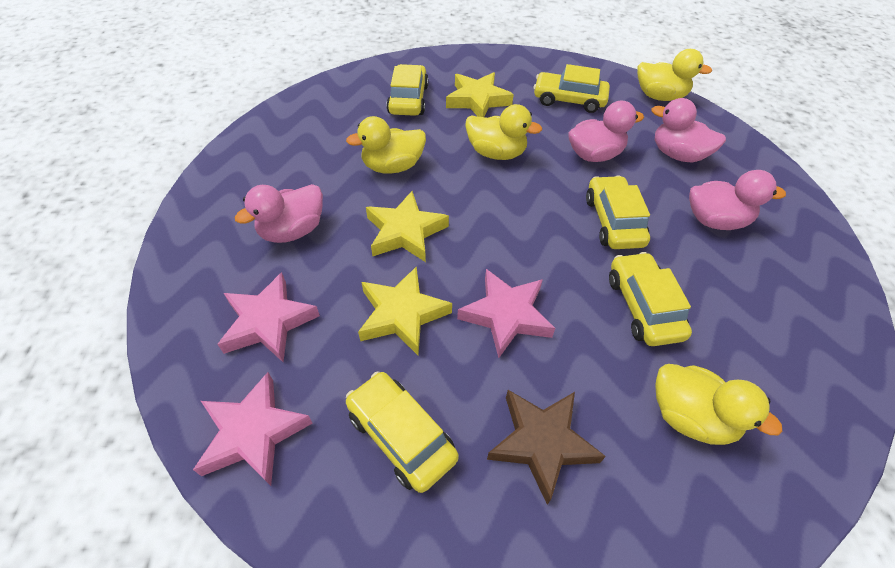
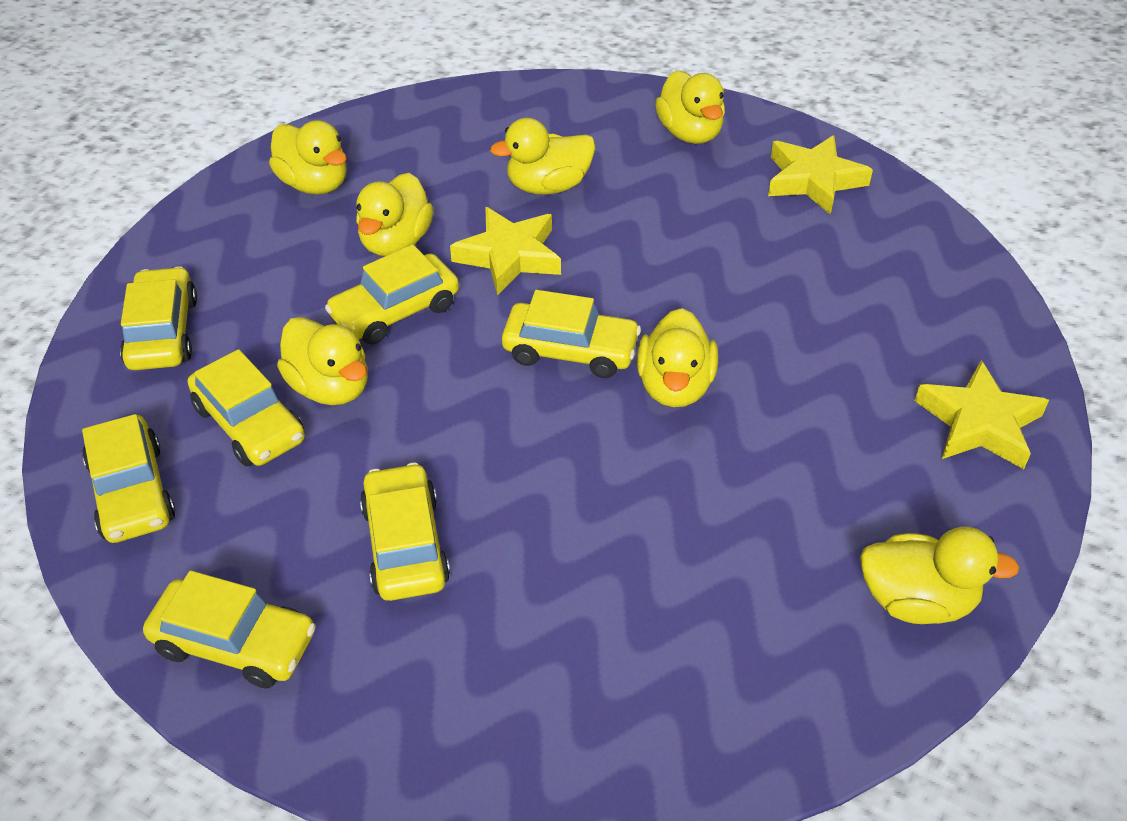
brown star: [487,390,606,505] = 1 -> none = 0
pink duck: [235,184,323,243] [568,100,644,162] [651,98,726,163] [689,170,786,230] = 4 -> none = 0
pink star: [193,372,313,486] [217,272,320,362] [457,269,555,358] = 3 -> none = 0
yellow car: [346,371,459,493] [386,64,429,116] [533,64,610,113] [586,176,650,249] [609,252,692,346] = 5 -> [82,414,175,543] [120,266,197,370] [143,571,316,689] [188,349,305,467] [325,244,459,345] [360,463,450,601] [502,290,641,378] = 7
yellow duck: [346,116,426,174] [465,104,542,160] [637,49,712,101] [655,364,782,445] = 4 -> [269,120,347,194] [277,317,368,405] [356,173,434,256] [490,118,595,194] [637,308,718,407] [655,70,725,144] [860,527,1019,624] = 7

